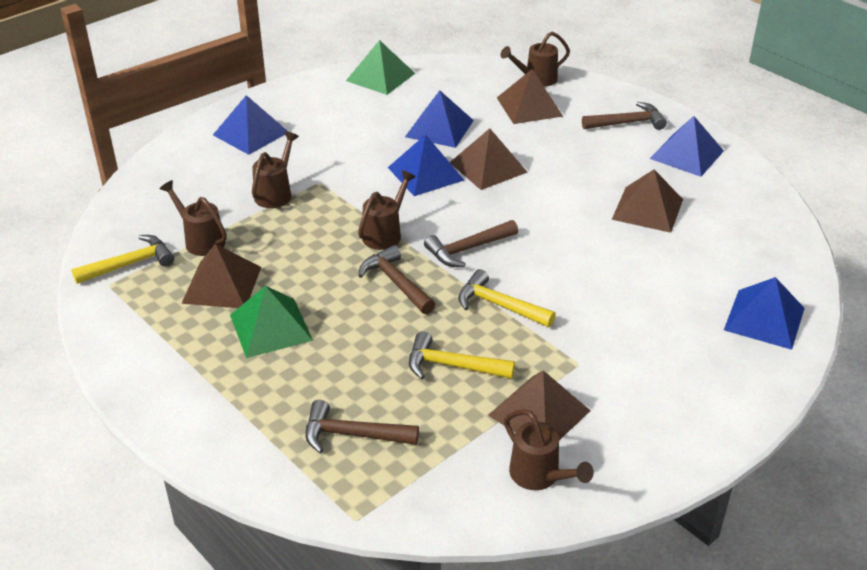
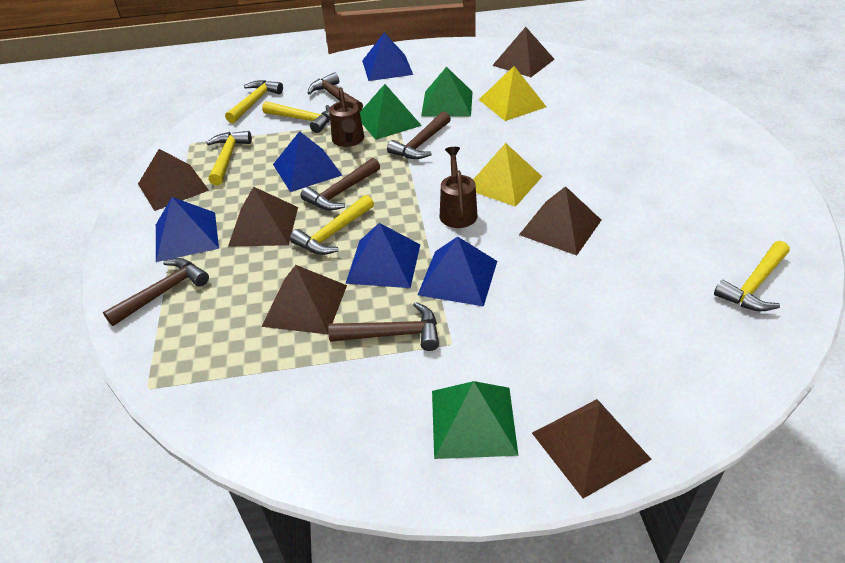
brown hammer: [305,400,419,453] [358,245,435,314] [424,220,518,267] [582,102,667,130] = 4 -> [103,258,209,326] [301,158,380,211] [308,72,363,111] [328,302,439,351] [387,111,451,159] = 5
brown pyramid: [181,244,261,308] [450,128,527,190] [488,370,591,440] [497,69,563,124] [612,169,683,233] = 5 -> [138,149,209,211] [228,186,298,247] [262,265,347,335] [492,27,555,77] [519,186,601,255] [532,399,652,499] = 6
brown watering can: [159,180,227,256] [252,131,299,208] [358,170,416,250] [500,32,570,87] [504,409,594,490] = 5 -> [329,87,364,147] [440,147,477,228] = 2
green pyramid: [230,286,313,358] [346,40,415,95] = 2 -> [360,84,422,140] [421,67,473,117] [432,381,519,459] = 3
yellow hammer: [71,235,174,284] [409,331,515,379] [458,269,556,327] = 3 -> [206,131,252,185] [225,80,283,123] [262,101,330,133] [290,195,374,255] [714,241,790,311] = 5
yellow pyramid: none = 0 -> [473,143,542,207] [479,66,547,121] = 2

